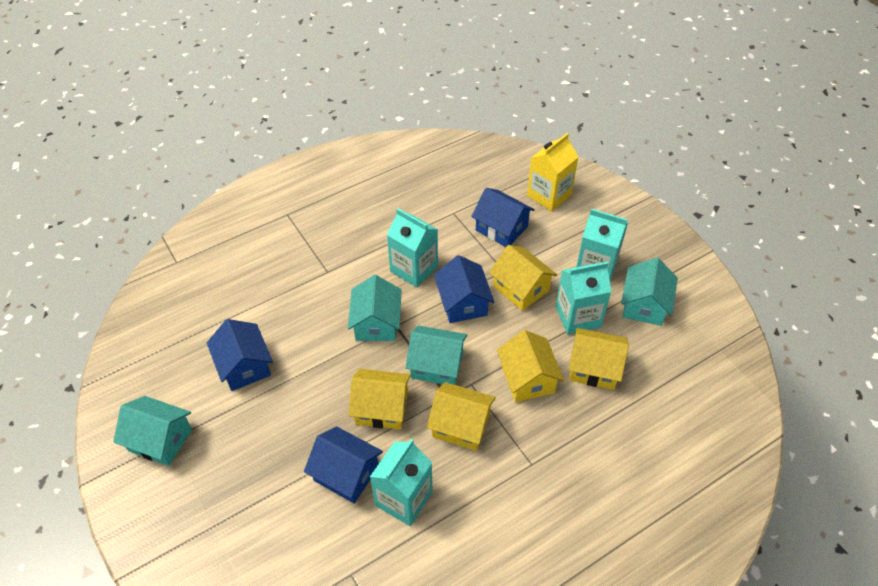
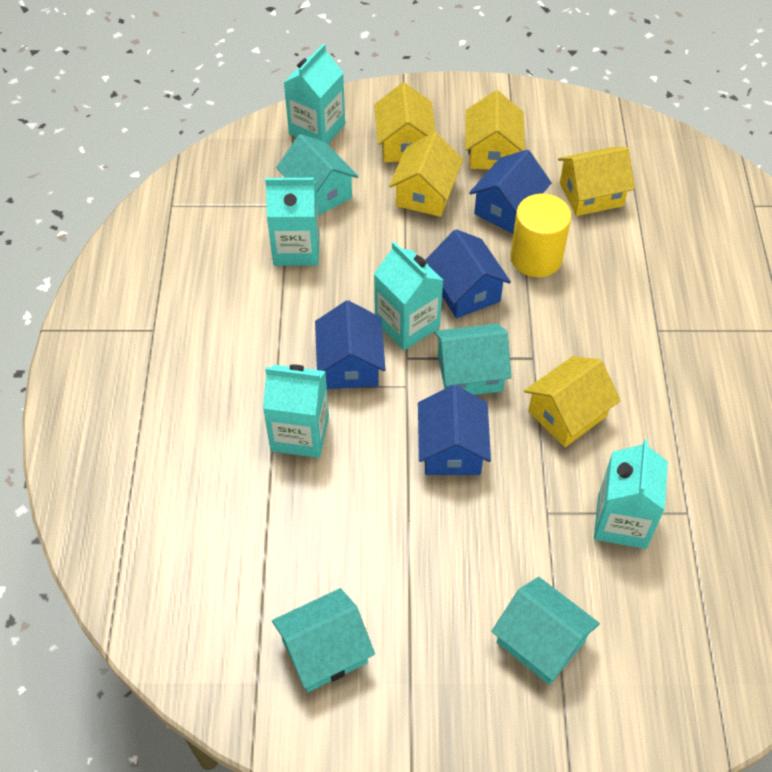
turquoise carton: [370,439,433,526] [387,208,438,287] [556,262,611,334] [576,209,628,280] = 4 -> [263,364,329,458] [265,178,319,266] [284,44,345,144] [374,241,443,351] [594,439,668,549] = 5
yellow carton: [527,133,579,212] = 1 -> none = 0
yellow cylinder: none = 0 -> [511,194,571,277] = 1

